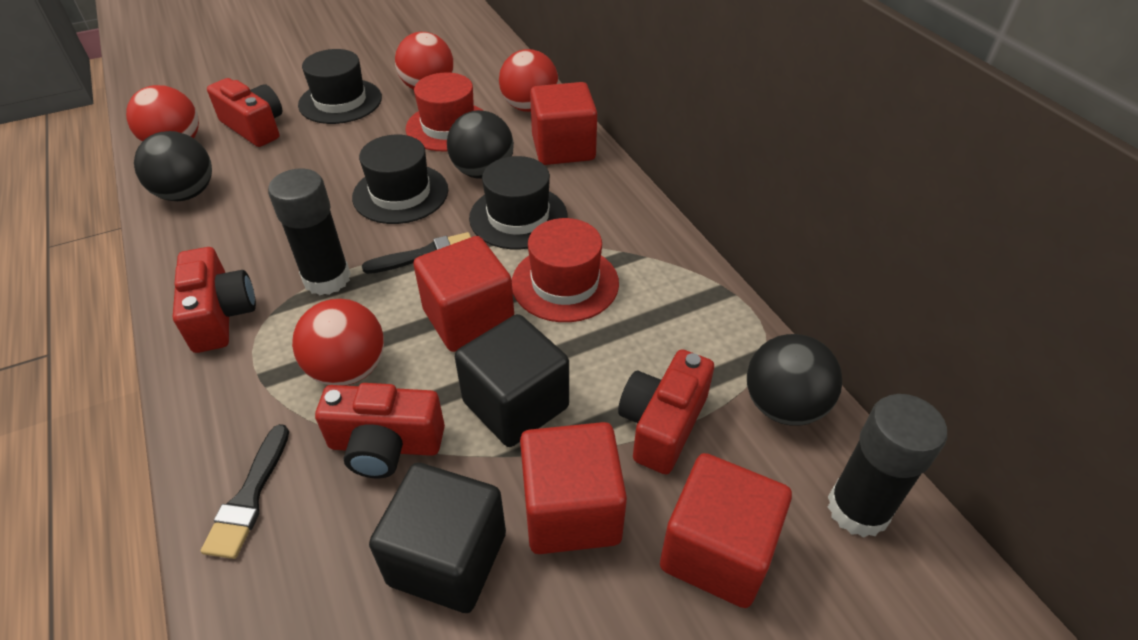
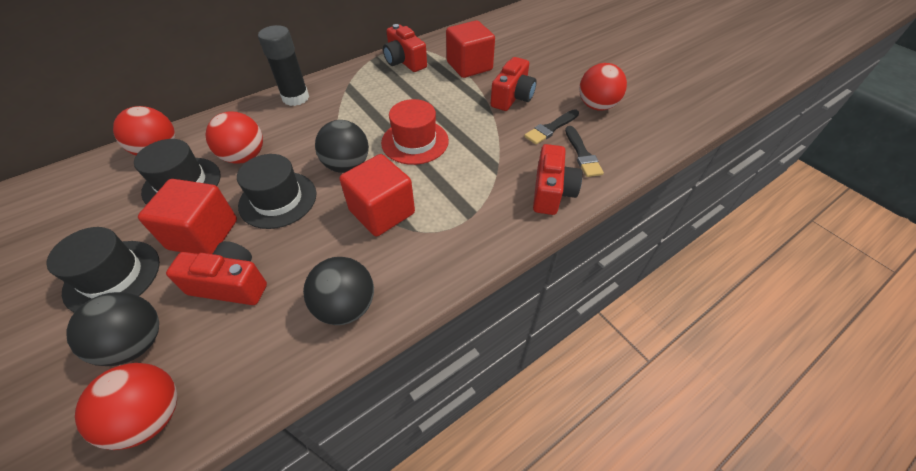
black cube: [369,463,506,613] [455,314,569,447] = 2 -> none = 0
black glue stick: [268,169,351,295] [828,394,947,538] = 2 -> [258,25,309,106] = 1
red cube: [413,236,514,352] [520,422,627,554] [530,82,597,165] [660,453,792,608] = 4 -> [138,179,237,254] [339,154,415,237] [446,20,495,78] = 3
red hat: [406,72,484,152] [512,218,619,322] = 2 -> [381,99,449,165] = 1

